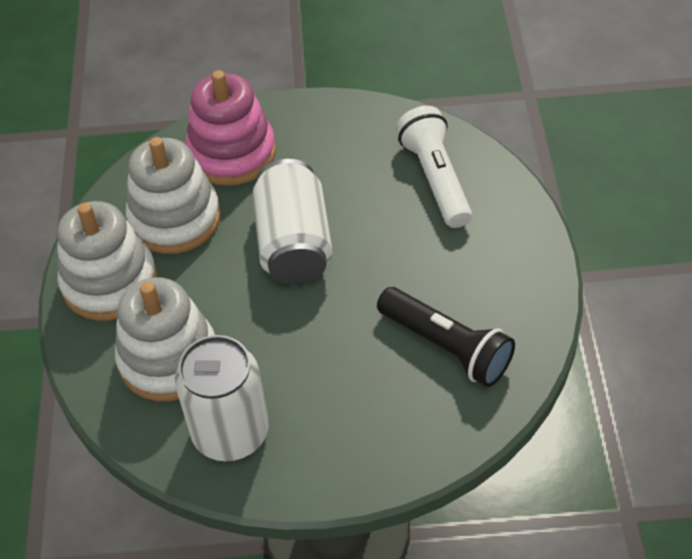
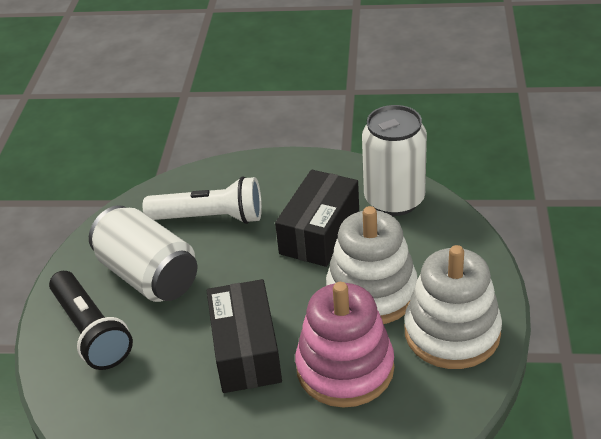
black box: none = 0 -> [207,279,282,393] [275,170,359,267] = 2
white stacking toy: [57,201,157,321] [115,277,215,401] [126,137,221,254] = 3 -> [326,206,418,324] [404,245,502,369] = 2

